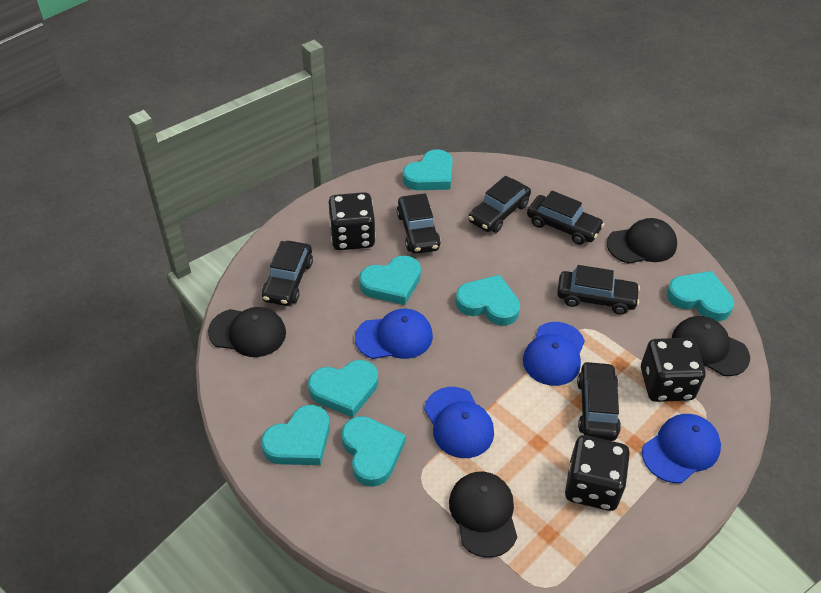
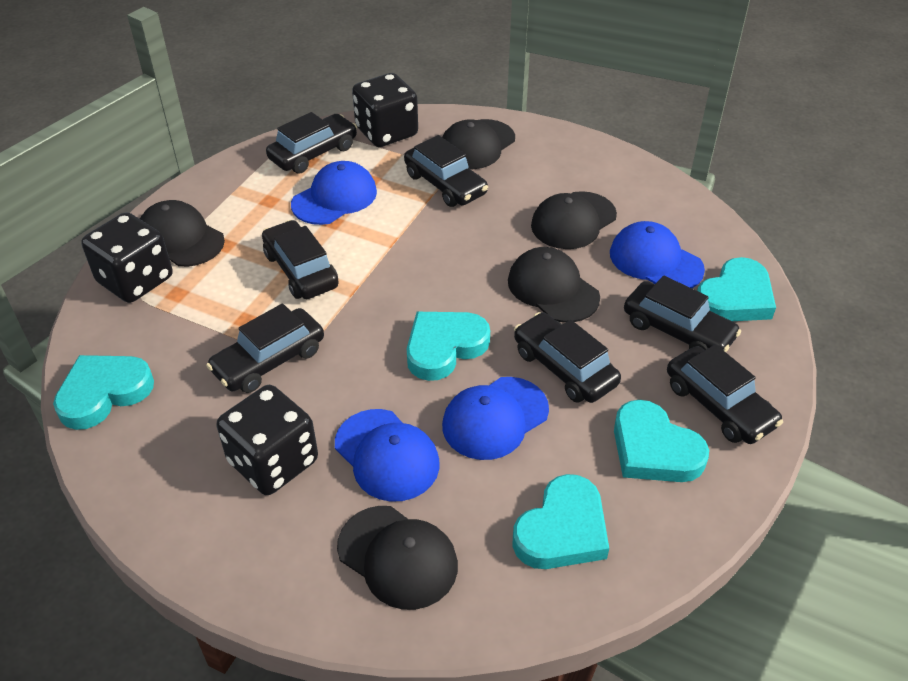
black cap: [208,307,286,357] [449,472,517,558] [607,218,677,264] [672,316,750,376] = 4 -> [140,200,225,267] [337,506,458,610] [442,119,515,169] [508,247,600,323] [531,191,617,249] = 5
black car: [262,241,313,306] [397,194,441,254] [468,176,531,233] [527,191,604,245] [557,265,640,315] [577,361,621,441] = 6 -> [206,303,324,393] [262,220,339,299] [266,112,357,174] [404,135,488,207] [514,312,621,403] [624,276,741,352] [667,344,783,444] = 7
turquoise heart: [261,405,330,465] [308,360,378,417] [341,416,406,487] [359,256,421,305] [403,149,453,190] [455,275,520,326] [667,271,734,321] = 7 -> [53,355,154,430] [407,312,490,381] [512,474,609,569] [614,400,709,482] [697,257,776,321] = 5

